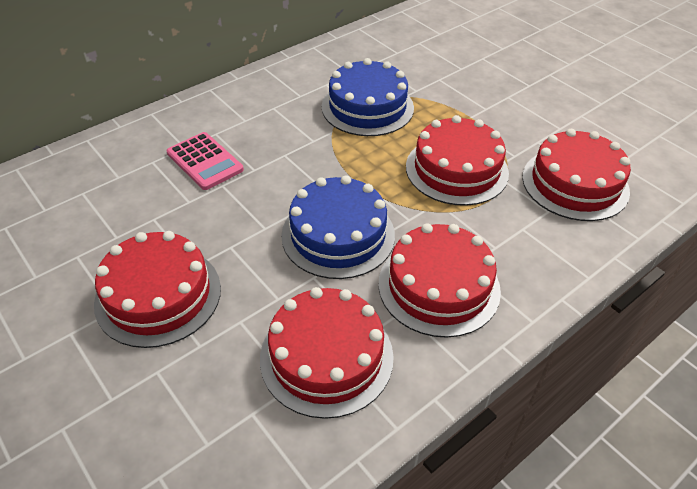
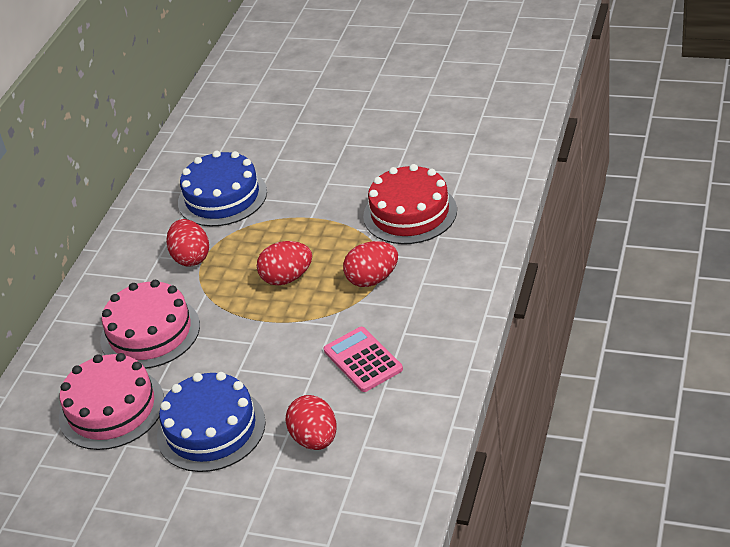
pink cake: none = 0 -> [59,353,164,450] [100,280,200,369] = 2
red cake: [94,231,221,348] [260,287,394,419] [378,223,501,338] [406,115,509,206] [522,129,631,221] = 5 -> [363,164,457,244] = 1
red egg: none = 0 -> [166,219,209,266] [257,241,312,286] [285,395,337,450] [343,241,398,287] = 4

